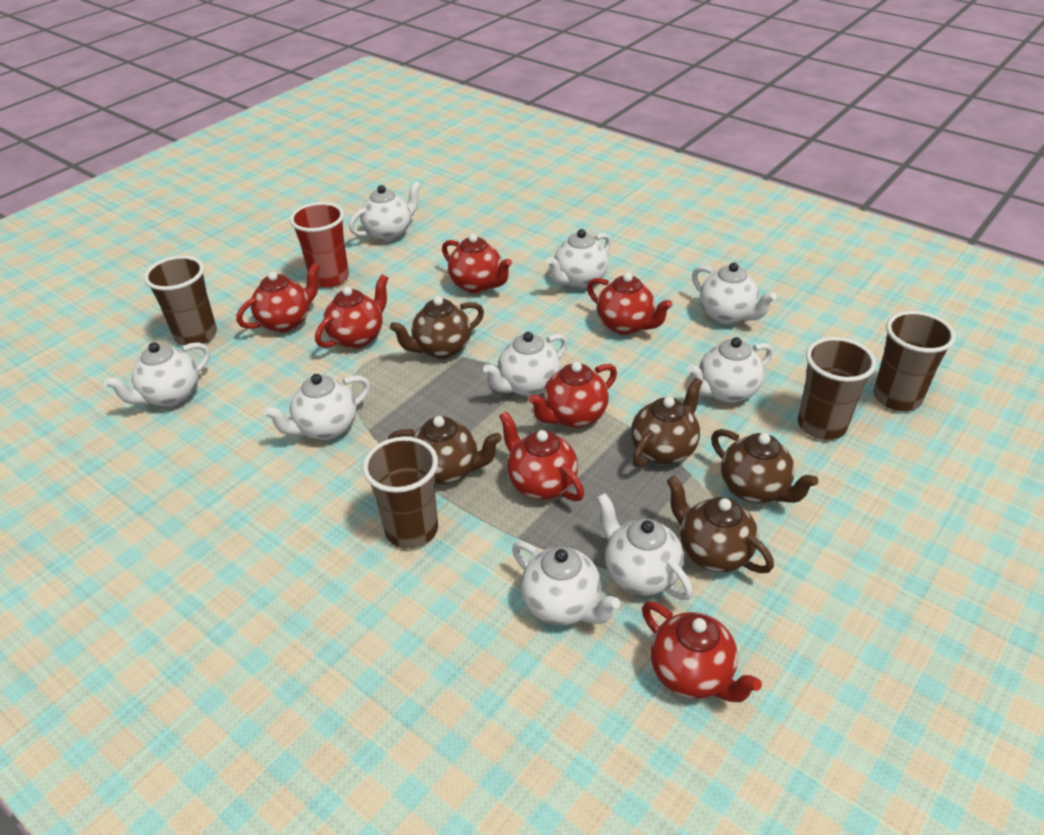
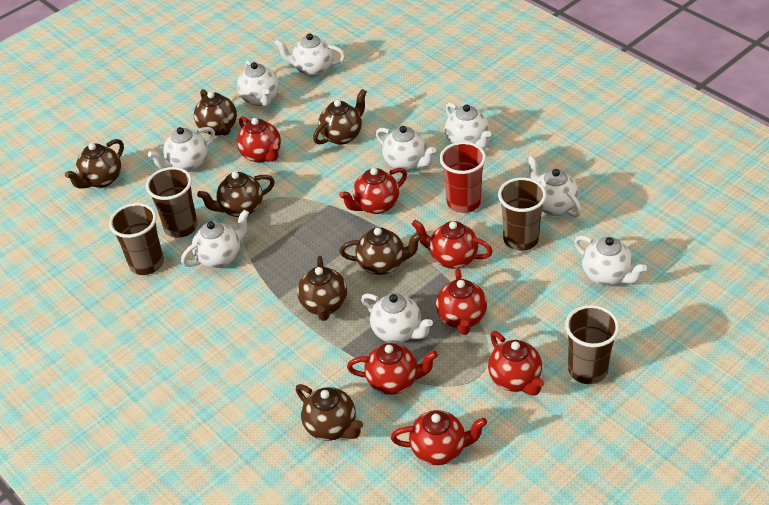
brown teapot: [388,416,502,484] [390,296,484,359] [631,377,703,467] [667,476,774,573] [711,429,818,503] = 5 -> [65,139,124,189] [194,89,237,136] [197,172,275,217] [296,384,363,441] [297,256,347,321] [313,89,367,145] [340,227,422,275] = 7

